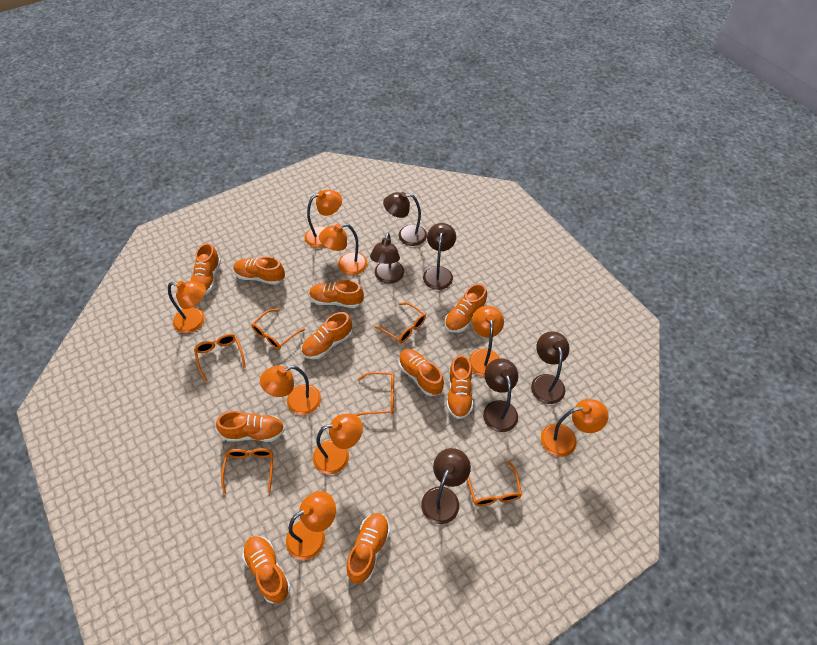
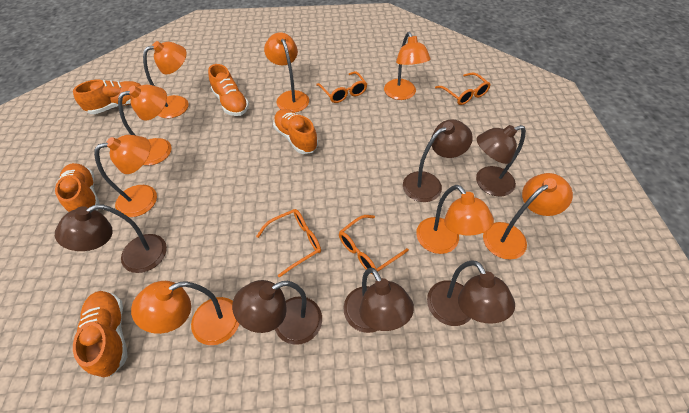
orange glasses: [194,334,246,382] [221,448,273,494] [251,309,305,350] [356,372,394,416] [375,302,426,343] [467,461,522,506] = 6 -> [256,209,321,278] [316,71,367,103] [339,215,409,274] [435,72,491,105] = 4
orange shoe: [191,243,221,295] [216,411,285,442] [233,256,285,285] [242,536,291,604] [301,312,352,359] [309,280,364,308] [346,513,390,584] [398,349,444,396] [445,283,487,333] [447,355,473,419] = 10 -> [55,163,100,212] [73,80,141,114] [73,291,127,377] [208,64,249,116] [273,109,318,154] = 5

